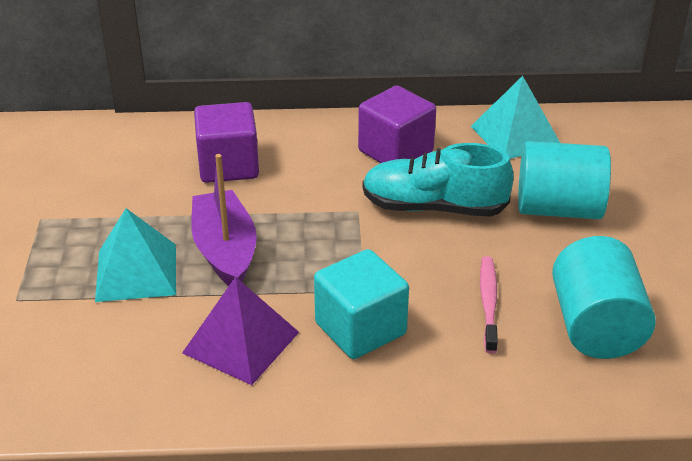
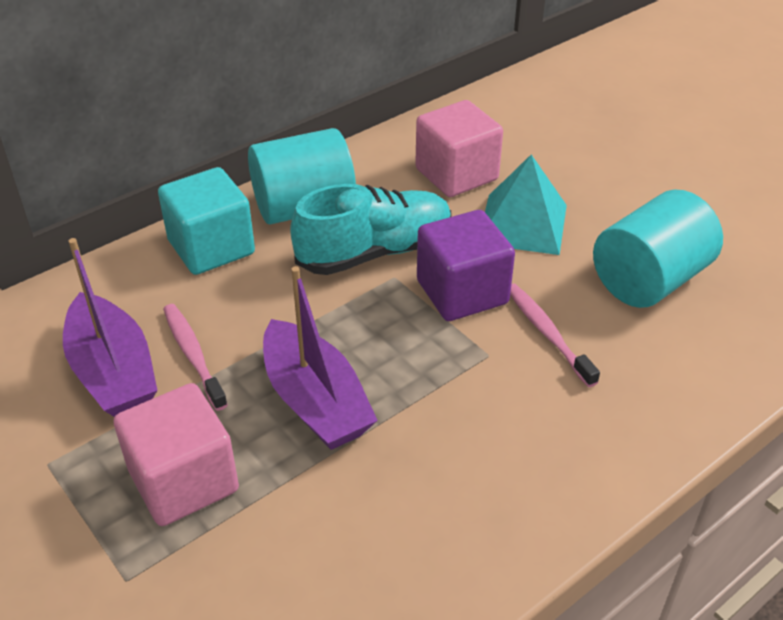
pink cube: none = 0 -> [114,383,239,526] [415,100,503,197] = 2
pink toothbrush: [480,256,498,354] = 1 -> [163,304,228,411] [510,284,600,387] = 2
purple boat: [191,154,257,286] = 1 -> [63,238,158,417] [263,266,378,450] = 2
purple cube: [194,102,259,183] [358,86,436,163] = 2 -> [417,210,515,321] = 1
purple pyramid: [182,277,299,385] = 1 -> none = 0
turquoise pyramid: [95,208,176,302] [470,76,560,159] = 2 -> [485,154,567,255] = 1

